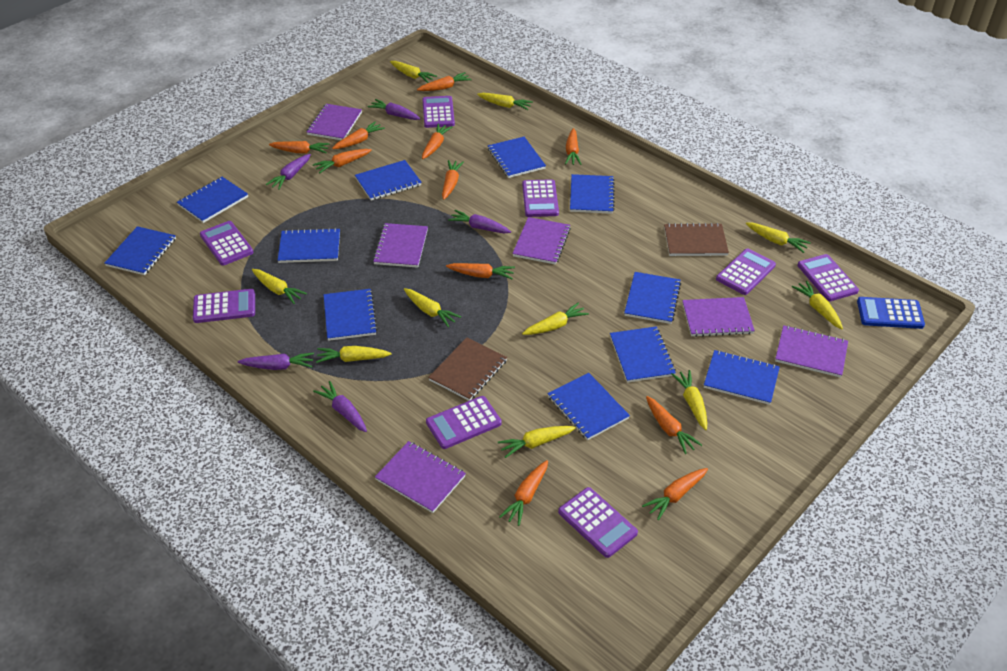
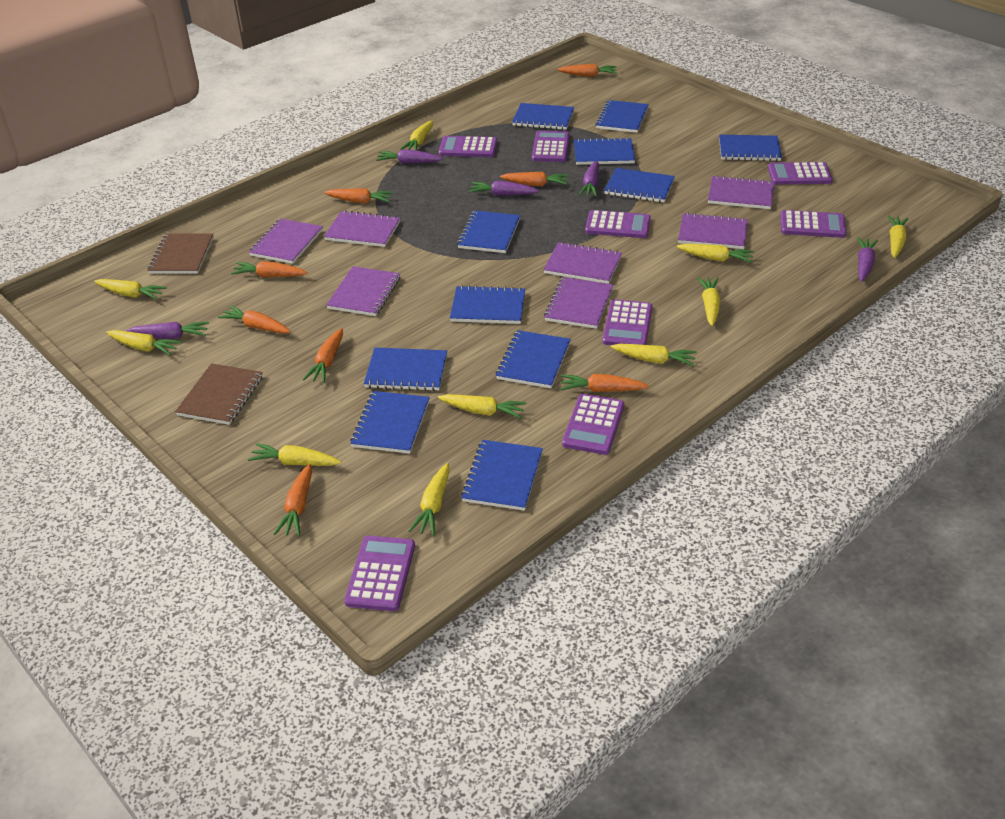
blue calculator: [857,297,925,329] = 1 -> none = 0
orange carrot: [269,141,330,154] [313,149,372,173] [332,121,385,149] [417,72,471,91] [422,124,452,159] [442,160,464,200] [446,263,515,279] [499,460,548,526] [565,128,581,165] [642,468,708,520] [646,396,702,454] = 11 -> [218,305,291,333] [231,261,308,277] [274,464,312,536] [303,328,343,383] [324,188,393,203] [500,172,569,186] [557,63,617,77] [560,374,649,392] = 8
purple notebook: [307,104,362,140] [373,223,428,268] [375,441,466,513] [512,217,571,265] [682,297,755,337] [775,325,848,378] = 6 -> [249,218,323,264] [324,210,400,247] [326,266,400,316] [543,242,622,284] [544,277,613,329] [678,213,748,249] [708,175,774,209] = 7

